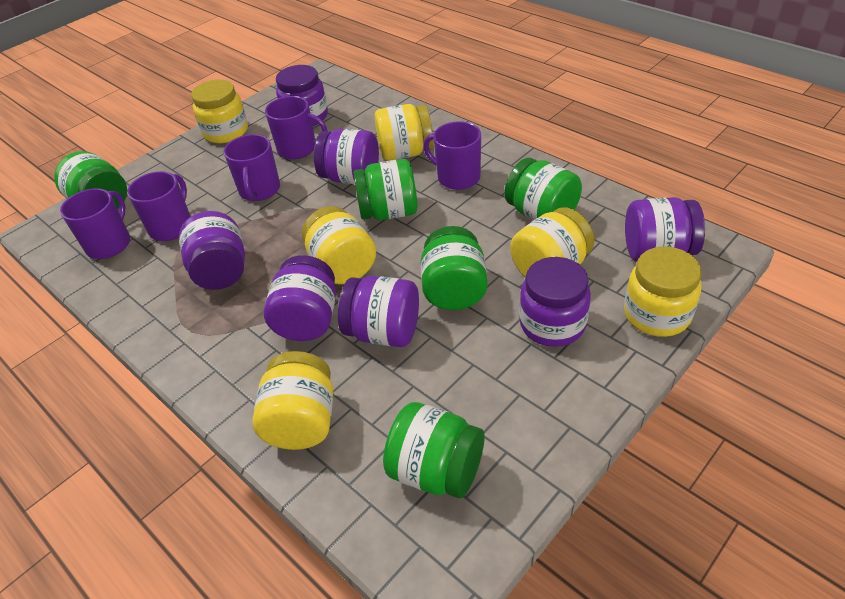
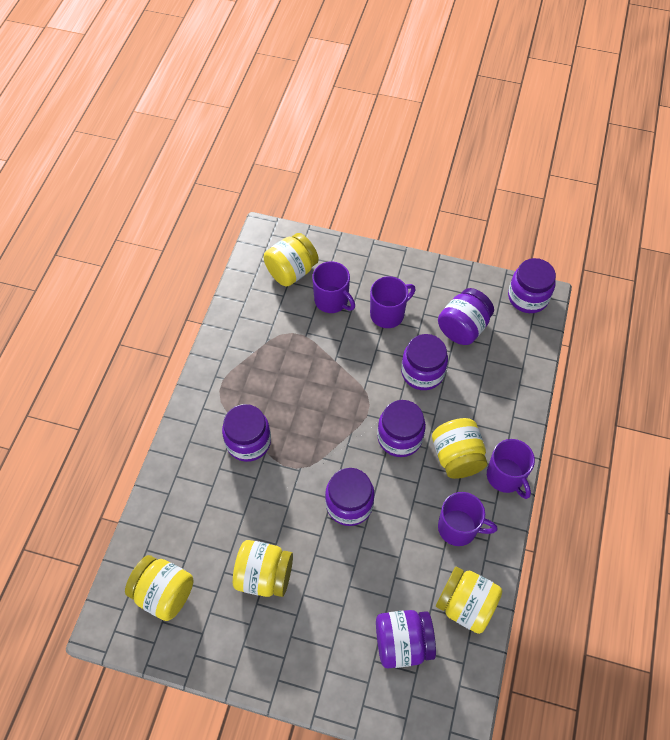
green jar: [54,151,127,209] [353,159,417,220] [383,402,484,498] [421,226,488,310] [504,158,582,221] = 5 -> none = 0
purple mug: [60,188,130,259] [127,171,191,241] [224,134,280,201] [265,96,328,159] [423,121,481,190] = 5 -> [312,262,355,313] [370,276,415,328] [438,492,497,546] [487,439,535,499] = 4
yellow jar: [191,79,248,143] [252,351,333,450] [302,206,376,284] [375,104,434,161] [510,207,594,277] [624,247,702,337] = 6 -> [125,555,193,621] [233,540,293,597] [264,233,319,287] [432,418,487,479] [436,567,502,634] = 5

